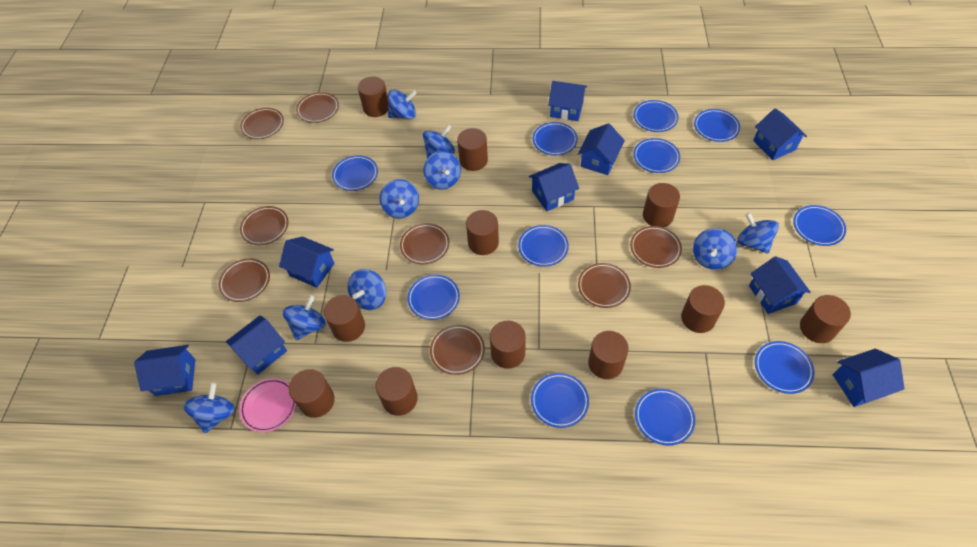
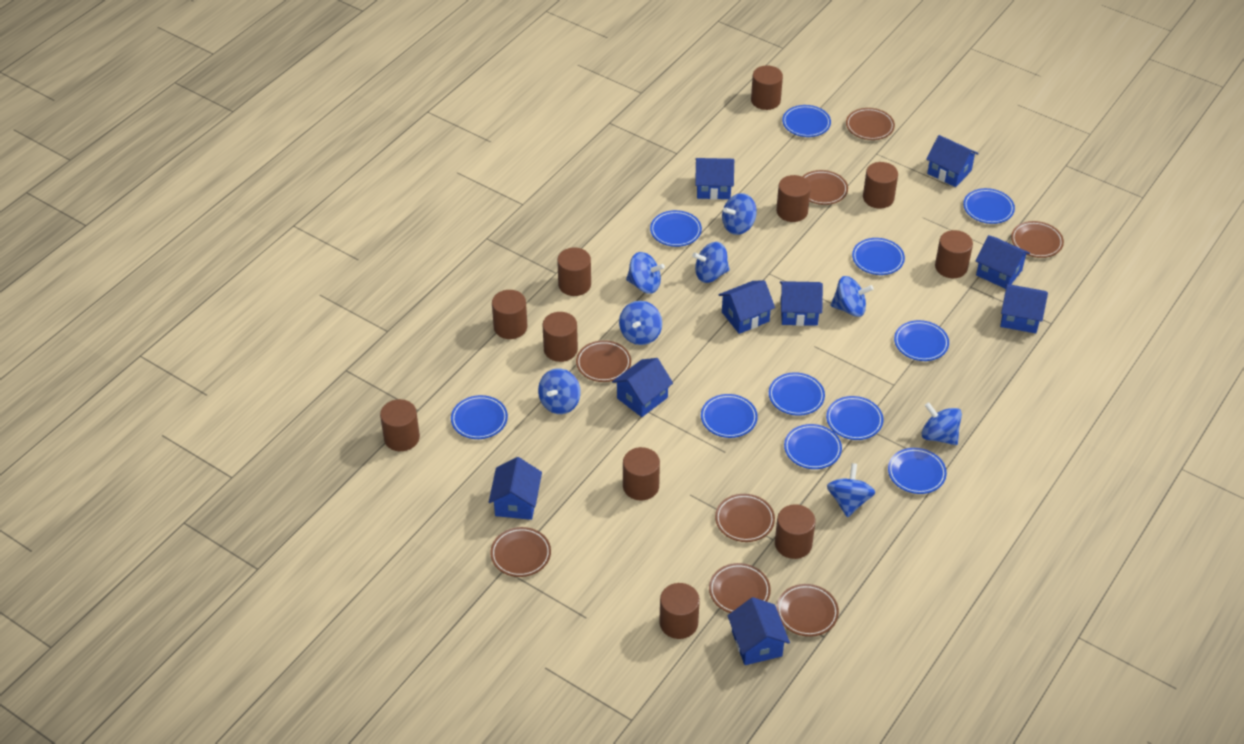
blue spinning top: [184,382,235,433] [283,295,326,340] [348,269,386,310] [380,179,419,218] [388,89,417,120] [423,125,455,159] [424,151,461,190] [693,228,738,270] [737,212,779,254] = 9 -> [538,368,581,414] [619,301,662,345] [626,252,665,294] [692,242,730,283] [722,193,757,235] [827,463,875,517] [831,276,874,317] [921,402,962,445] = 8
pink plate: [239,378,296,433] = 1 -> none = 0

